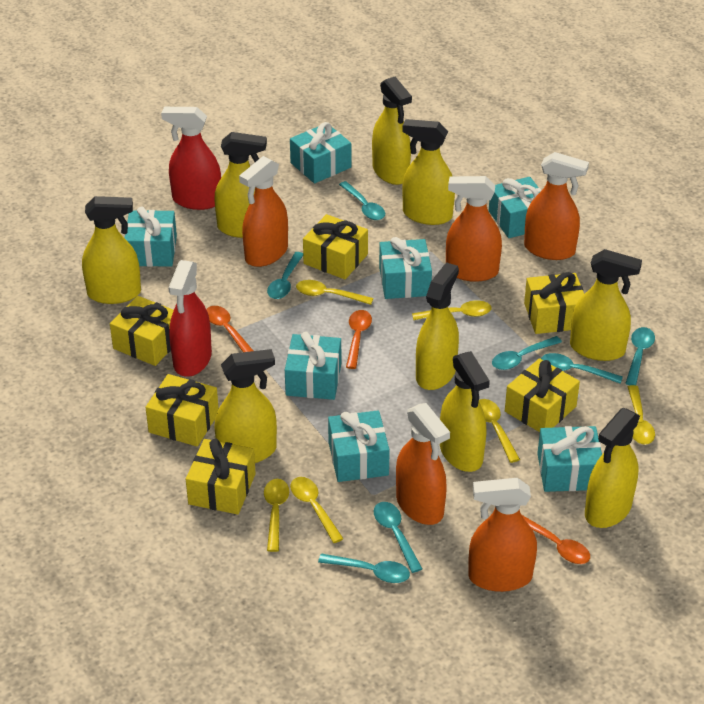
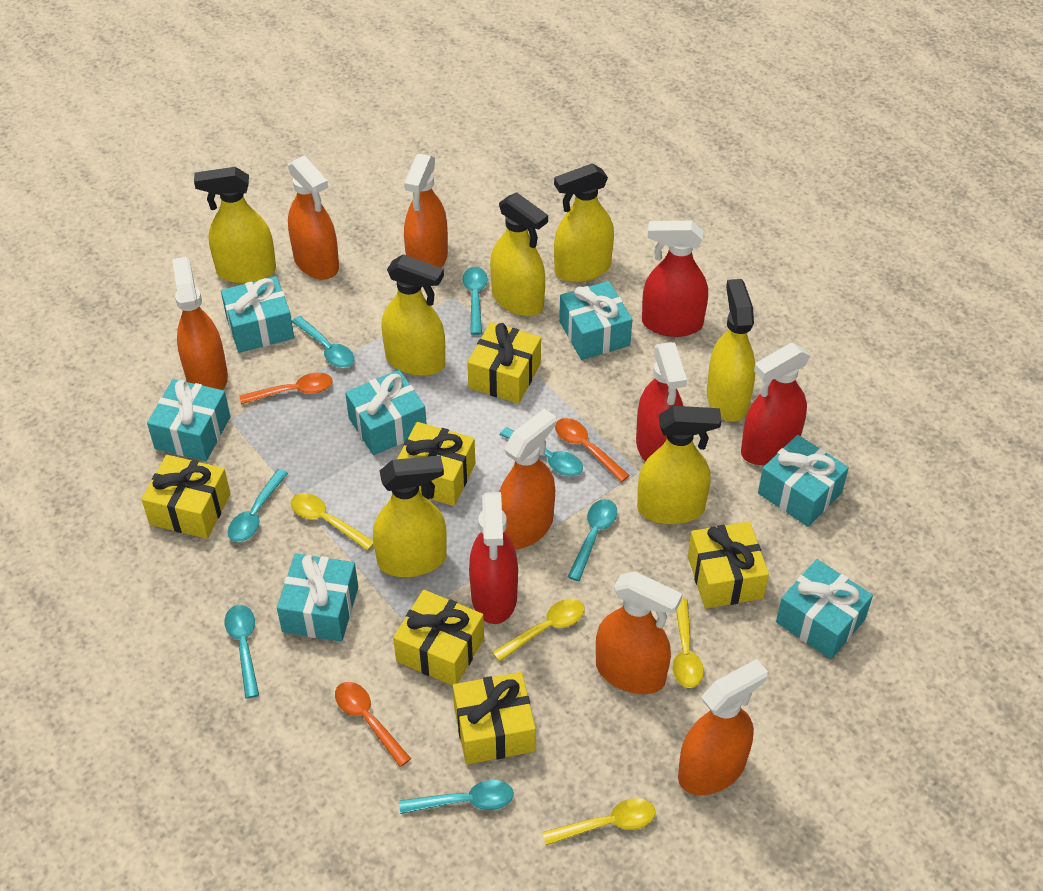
orange spray bottle: [239,156,288,267] [396,403,450,525] [446,176,502,282] [468,478,537,592] [524,152,589,260] = 5 -> [172,257,228,390] [288,155,339,280] [404,154,448,268] [499,409,556,549] [596,571,682,694] [678,659,768,795] = 6
red spray bottle: [161,107,221,210] [168,260,212,377] = 2 -> [469,492,518,624] [636,342,687,462] [642,221,708,337] [741,343,810,465] = 4
yellow spoon: [264,479,289,552] [290,477,343,543] [296,280,373,305] [412,300,492,320] [479,399,520,463] [628,385,655,445] = 6 -> [291,493,374,551] [492,599,584,662] [542,798,656,846] [673,598,704,688] = 4
yellow spray bottle: [82,196,141,304] [214,132,267,238] [214,349,277,463] [372,77,412,185] [402,119,455,225] [416,262,459,390] [440,351,490,472] [570,249,642,361] [585,408,640,528] = 9 -> [194,167,276,283] [373,456,447,577] [381,254,445,376] [490,193,548,316] [554,163,614,282] [637,406,722,524] [707,279,755,422] = 7

